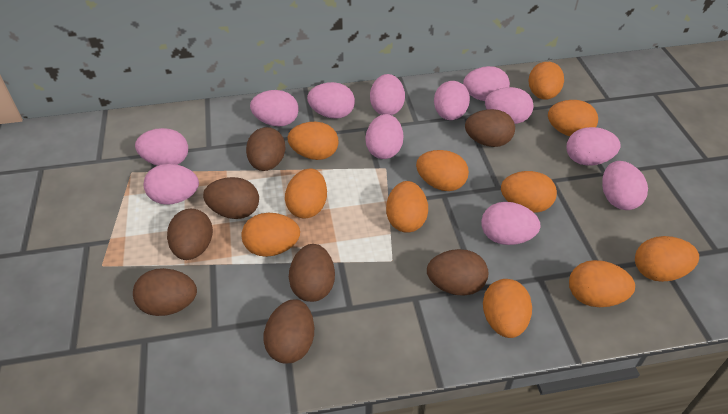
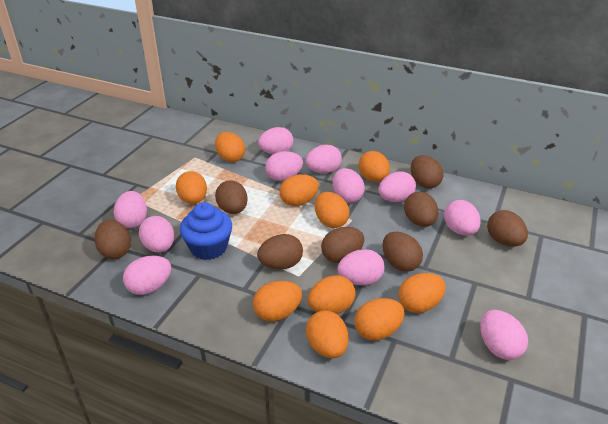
blue cupcake: none = 0 -> [180,202,232,260] = 1
orange egg: [241,213,300,257] [285,168,327,219] [288,122,338,160] [386,181,428,233] [416,150,469,191] [483,279,532,338] [501,171,557,213] [529,62,564,99] [548,100,598,136] [569,260,635,307] [635,236,699,282] = 11 -> [176,171,207,204] [215,132,245,162] [253,281,302,322] [280,174,319,206] [306,310,348,358] [308,275,356,314] [315,192,349,228] [354,298,404,341] [359,151,390,182] [398,273,446,313] = 10
pink egg: [135,128,188,166] [144,164,199,205] [250,90,298,126] [307,82,355,119] [366,114,404,159] [370,74,405,115] [434,81,470,120] [463,66,510,101] [481,202,541,245] [485,87,534,124] [567,127,621,166] [602,161,648,210] = 12 -> [114,191,147,228] [123,256,171,295] [139,216,174,252] [258,127,294,154] [265,151,303,181] [305,145,342,173] [333,168,365,203] [337,249,385,286] [378,171,416,202] [444,200,481,235] [480,310,528,360] = 11

